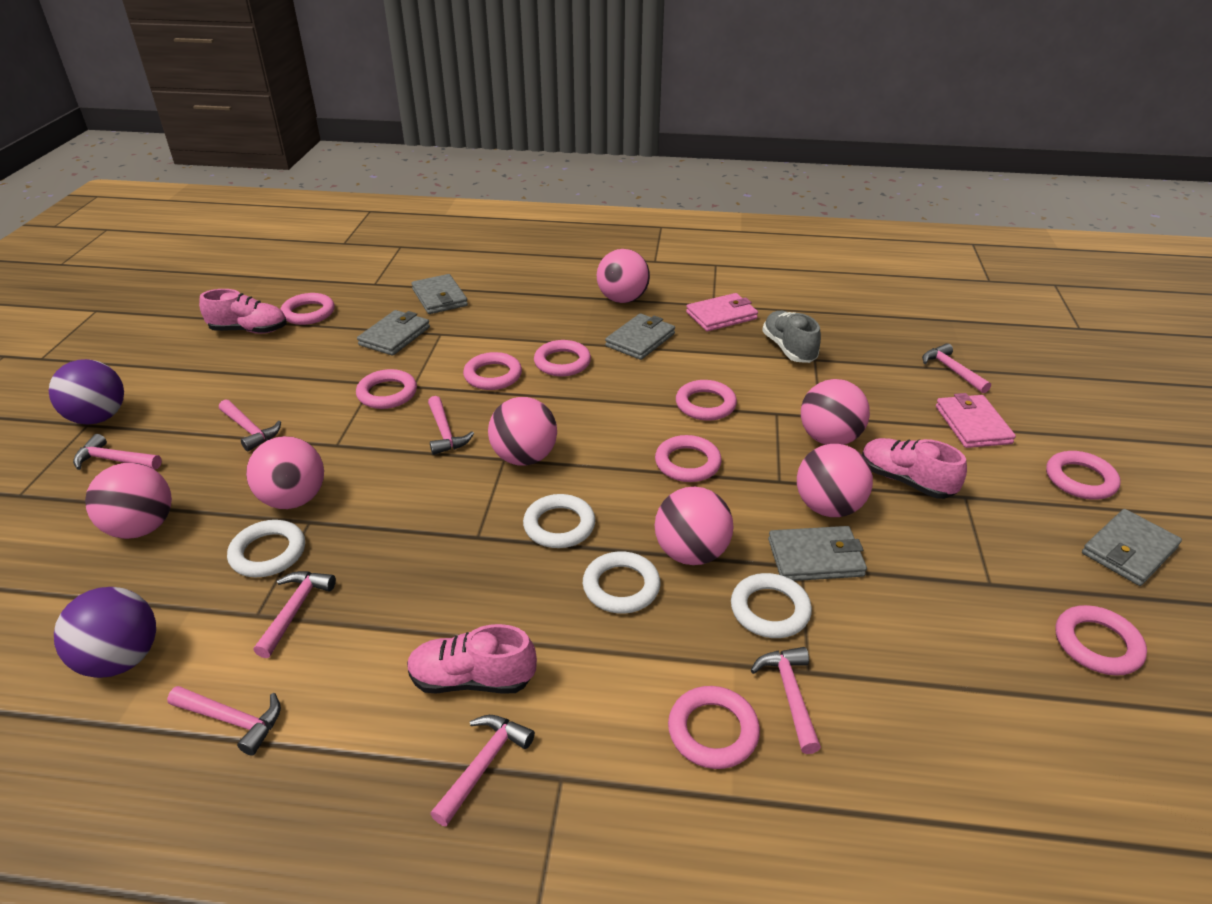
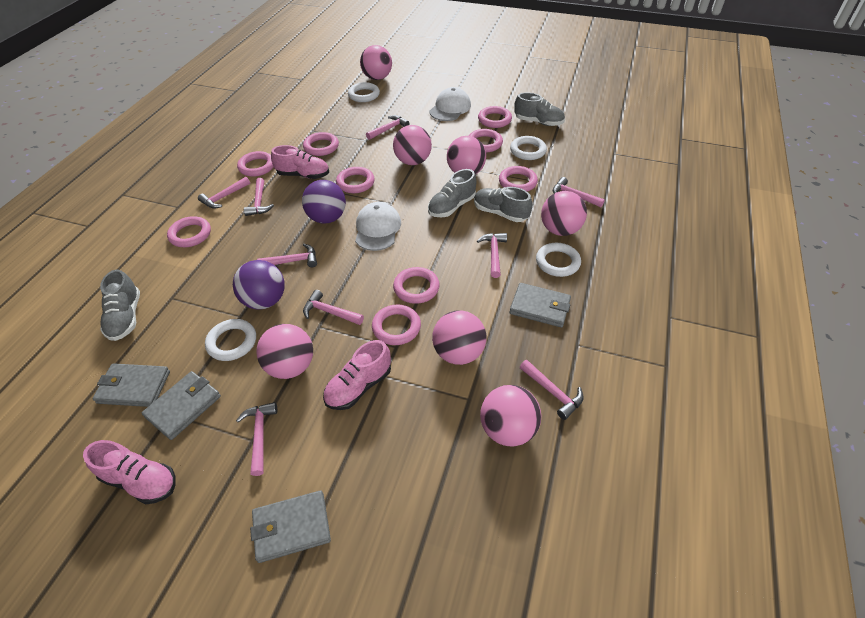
grey shoe: [762,311,821,363] = 1 -> [100,270,140,341] [428,169,476,217] [474,187,532,222] [514,92,565,126] = 4
grey wallet: [357,310,430,356] [412,274,468,314] [605,313,675,360] [768,526,867,581] [1082,509,1182,586] = 5 -> [93,363,170,407] [142,371,221,440] [250,491,331,563] [510,283,571,328] = 4
pink hammer: [73,434,162,470] [167,686,281,756] [219,399,281,451] [254,571,336,658] [428,396,474,455] [430,715,535,827] [751,647,821,754] [922,343,991,393] = 8 -> [198,177,250,209] [236,402,277,476] [244,178,274,216] [257,244,317,267] [303,290,364,325] [366,115,410,140] [477,233,507,278] [520,360,584,420] [553,177,605,207] = 9
pink wallet: [686,293,758,331] [936,393,1016,448] = 2 -> none = 0
white cap: none = 0 -> [355,202,401,251] [429,87,471,121] = 2

